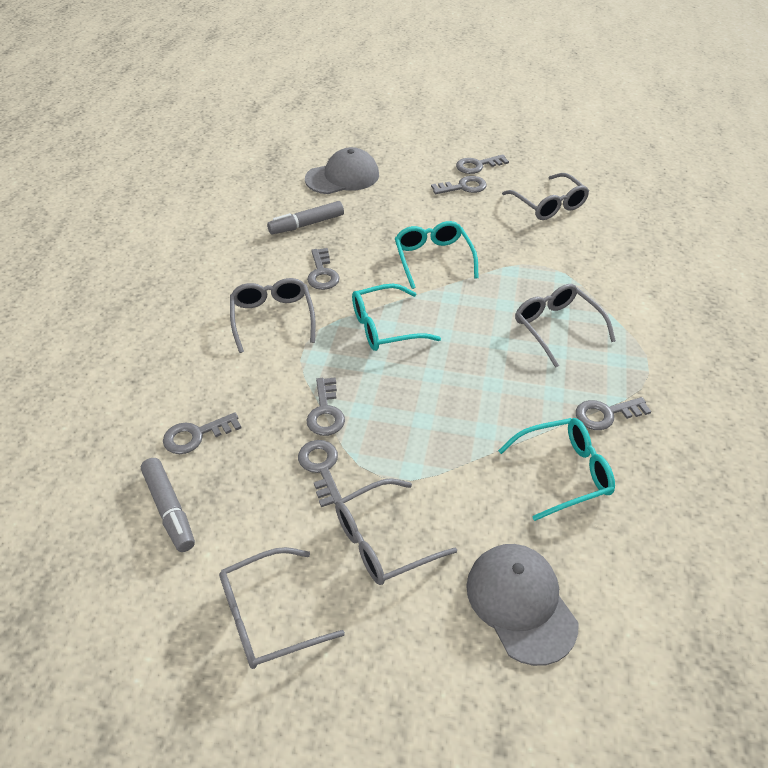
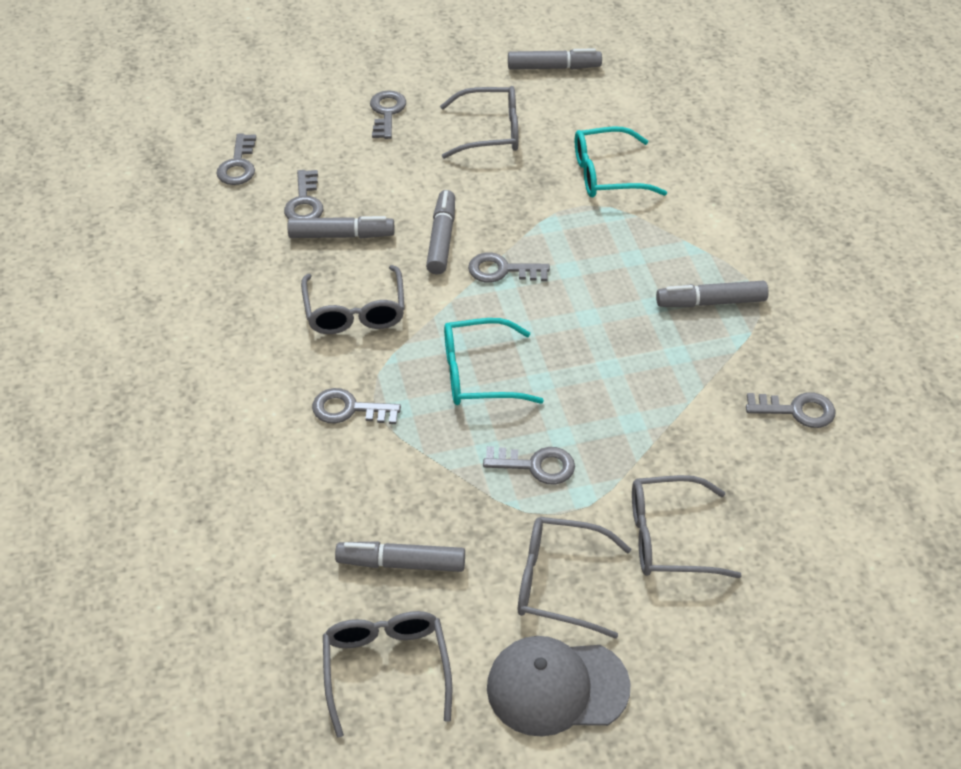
grey cap: [305,147,379,194] [466,544,579,666] = 2 -> [487,636,630,737] = 1
grey marker: [141,458,195,552] [267,201,344,234] = 2 -> [288,216,394,238] [335,541,465,572] [426,190,455,275] [508,49,602,70] [656,281,768,307] = 5
turquoise glasses: [352,284,441,351] [395,221,479,289] [498,418,615,521] = 3 -> [444,318,544,405] [575,127,667,197] = 2

